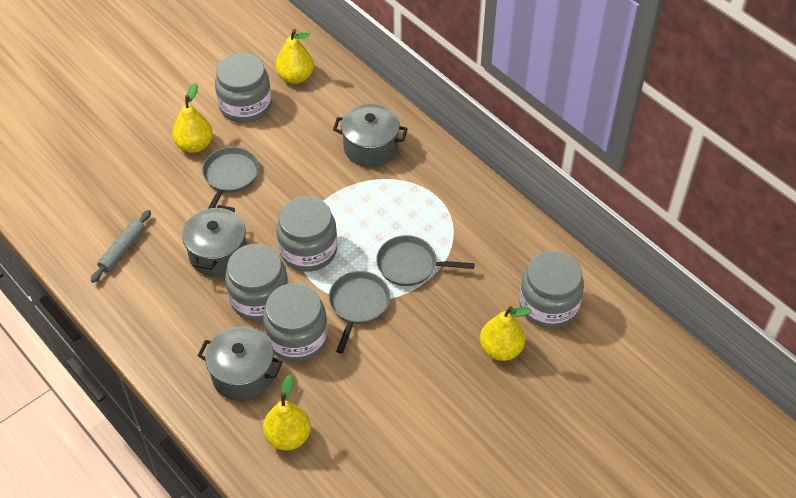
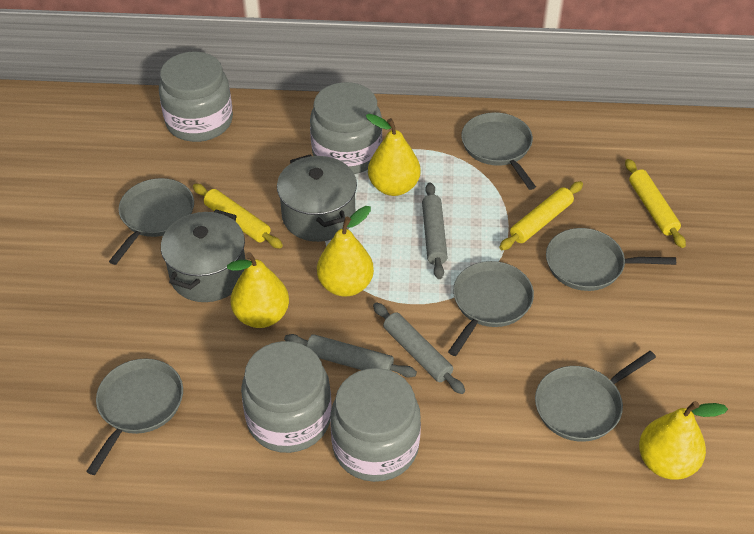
grey jar: [215,53,272,123] [225,244,289,321] [263,283,328,362] [276,196,337,272] [519,251,584,329] = 5 -> [159,51,233,142] [241,341,332,453] [310,82,382,174] [330,368,421,482] = 4
grey pan: [202,147,259,209] [329,271,390,354] [376,235,475,286] = 3 -> [86,358,183,475] [109,178,194,265] [448,261,534,356] [461,112,536,190] [535,351,656,442] [546,228,676,291] = 6
grey pot: [182,205,247,277] [198,326,283,401] [333,103,408,167] = 3 -> [161,210,245,302] [277,154,357,242] = 2
grey rolling pin: [91,210,151,283] = 1 -> [284,334,417,378] [373,302,465,394] [422,182,448,279] = 3
yellow rolling pin: none = 0 -> [193,184,283,249] [499,181,583,250] [625,159,686,248] = 3

